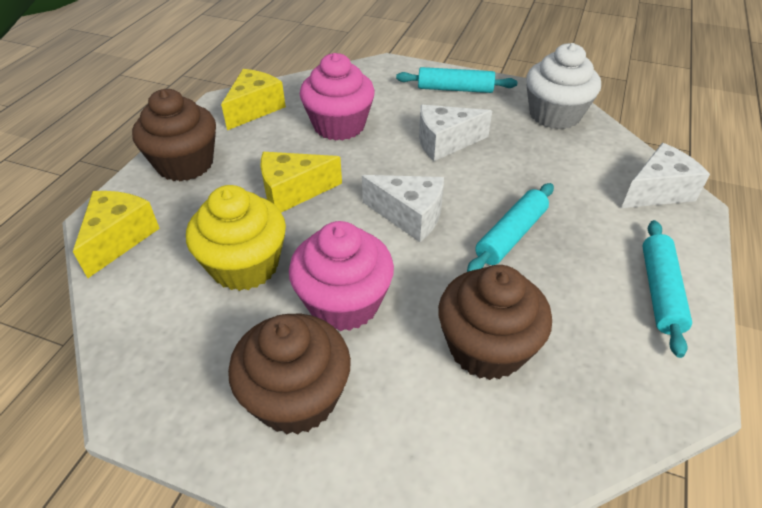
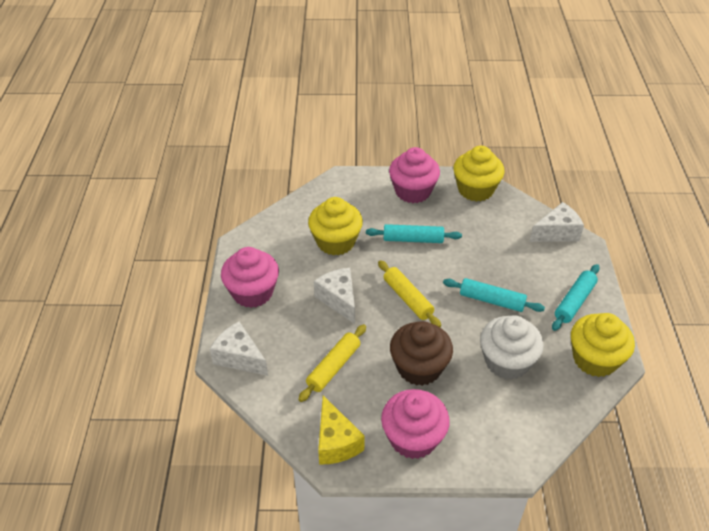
brown cupcake: [132,89,216,182] [228,314,351,435] [438,265,552,380] = 3 -> [390,321,453,386] = 1
pink cupcake: [289,221,394,331] [300,53,375,141] = 2 -> [221,247,279,308] [381,389,450,459] [389,147,440,203] = 3
yellow cheese: [73,191,160,278] [221,69,286,130] [261,152,342,212] = 3 -> [318,395,365,465] = 1
yellow cupcake: [186,185,286,291] = 1 -> [308,197,363,255] [453,146,504,202] [571,313,635,377] = 3
yellow rolling pin: none = 0 -> [298,324,366,402] [378,260,441,327] = 2

